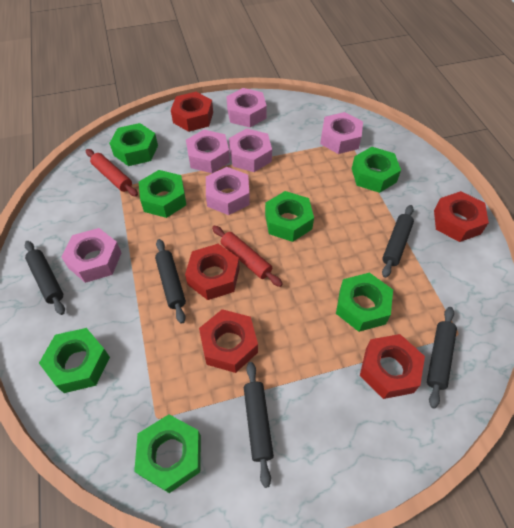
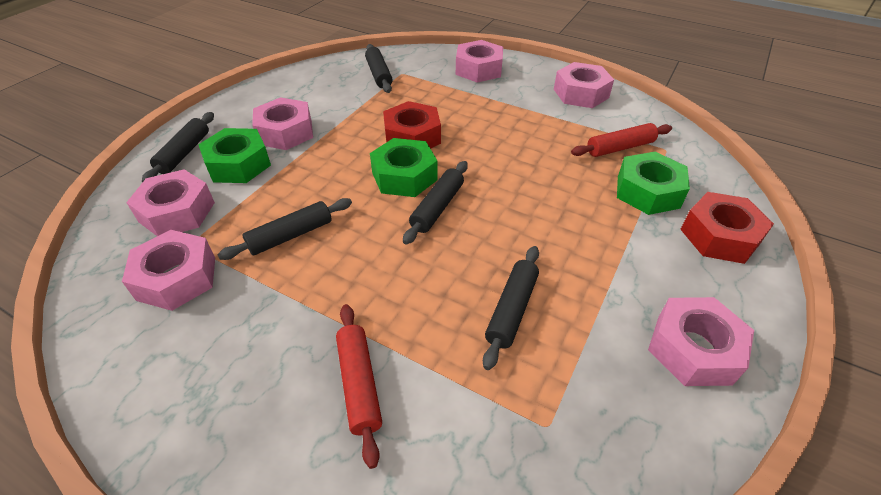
green nut: [39,328,110,393] [109,123,158,166] [134,414,201,493] [139,170,186,218] [265,191,314,242] [336,273,393,332] [352,147,401,193] = 7 -> [198,128,271,183] [370,138,438,197] [617,152,690,215] = 3
red nut: [171,92,213,132] [185,244,240,300] [199,309,258,373] [360,334,425,399] [434,191,489,242] = 5 -> [383,101,441,149] [680,192,774,264] = 2

